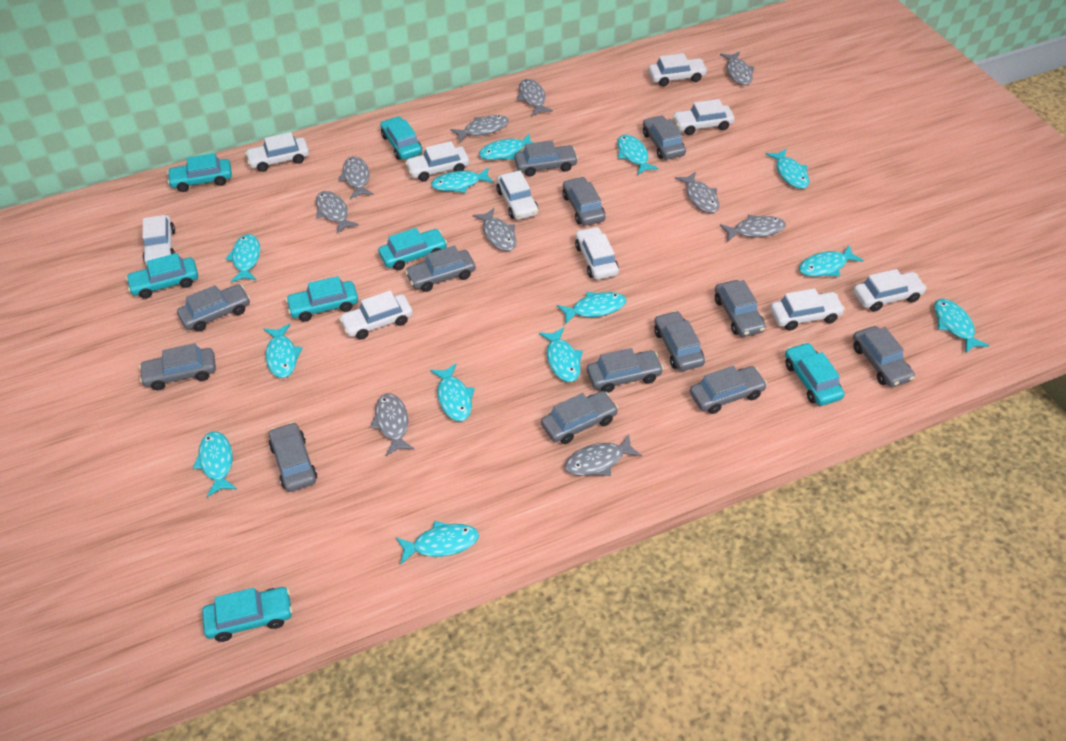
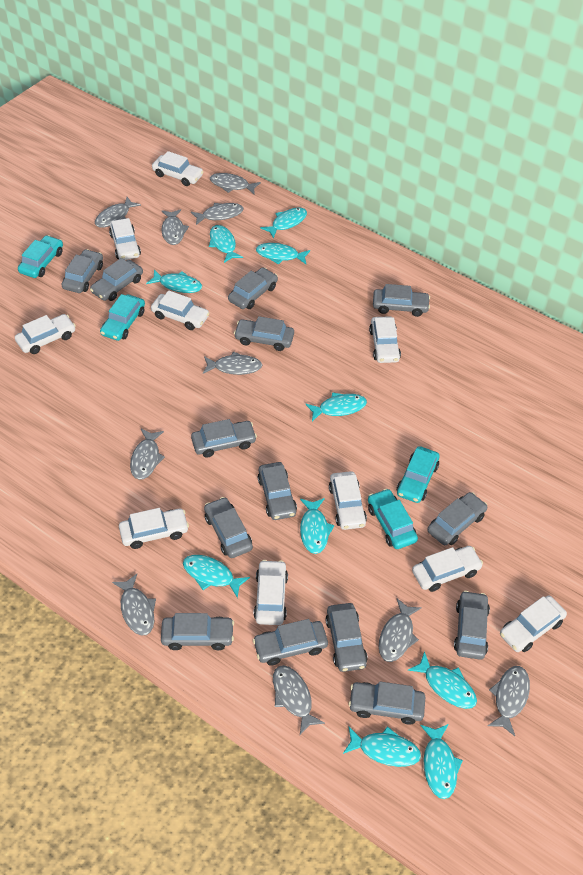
grey car: [139,343,216,390] [177,284,250,332] [269,422,317,492] [405,245,476,292] [514,140,578,177] [541,391,618,444] [562,177,605,226] [587,348,664,393] [643,115,686,160] [654,311,705,371] [690,366,767,414] [715,280,766,337] [853,326,915,387] = 13 -> [61,249,103,293] [90,258,143,301] [161,613,234,650] [191,419,257,458] [204,497,253,558] [228,268,278,309] [234,316,294,351] [253,619,328,666] [258,462,297,520] [325,603,368,672] [349,681,425,725] [373,284,430,317] [427,492,488,545] [454,591,490,660] = 14
turquoise car: [126,253,198,299] [167,153,232,192] [202,587,292,642] [286,276,358,322] [378,228,447,271] [380,116,422,160] [785,342,844,406] = 7 -> [18,235,63,278] [100,294,145,341] [368,489,418,549] [397,446,440,503] = 4
turquoise fish: [193,431,237,497] [225,234,260,282] [264,324,303,378] [396,521,479,564] [430,364,475,421] [431,167,494,193] [479,134,533,160] [539,327,583,382] [557,292,626,324] [617,134,659,175] [765,149,809,189] [799,245,864,277] [934,299,990,353] = 13 -> [146,270,202,293] [183,555,250,598] [209,225,243,263] [256,243,310,265] [260,207,307,239] [300,498,334,554] [305,392,367,421] [343,726,421,767] [408,651,477,709] [420,724,463,799] = 10

